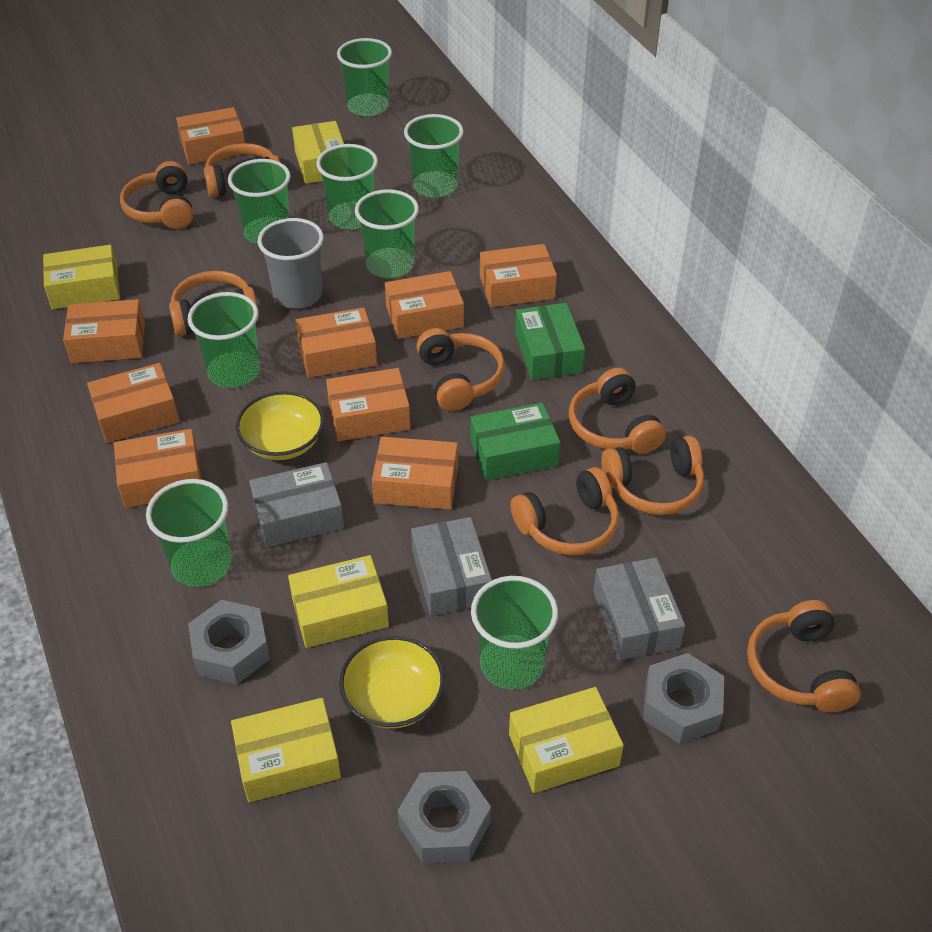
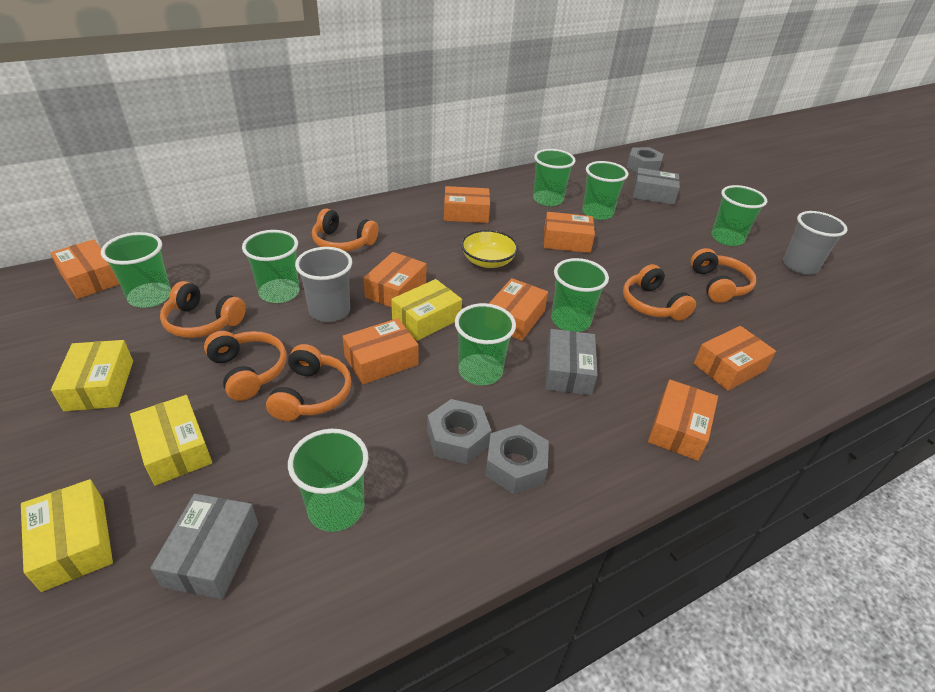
green box: [470,402,560,481] [515,303,585,380] = 2 -> none = 0
grey cup: [258,218,324,309] = 1 -> [295,247,352,322] [783,211,847,275] = 2
orange box: [63,299,145,363] [87,363,179,443] [114,429,202,508] [176,107,245,165] [295,307,377,378] [326,368,411,441] [372,437,458,510] [385,271,464,339] [480,244,557,307] = 9 -> [50,239,120,299] [342,318,418,385] [364,252,426,308] [444,186,490,223] [489,278,548,341] [544,212,595,253] [648,380,718,461] [694,326,776,391] = 8
orange headphones: [120,161,193,229] [169,271,259,336] [204,143,280,198] [416,328,505,411] [510,467,619,555] [569,368,666,454] [601,436,704,515] [747,600,861,713] = 8 -> [160,281,246,338] [204,331,287,401] [266,344,351,421] [312,209,379,252] [623,264,696,321] [691,248,756,303] = 6
yellow bowl: [236,391,324,460] [339,636,445,729] = 2 -> [461,230,518,268] = 1
yellow box: [43,245,120,309] [231,698,341,802] [288,555,389,648] [292,121,344,184] [509,687,624,793] = 5 -> [21,479,113,592] [51,340,133,412] [130,395,212,486] [391,279,462,341] = 4

